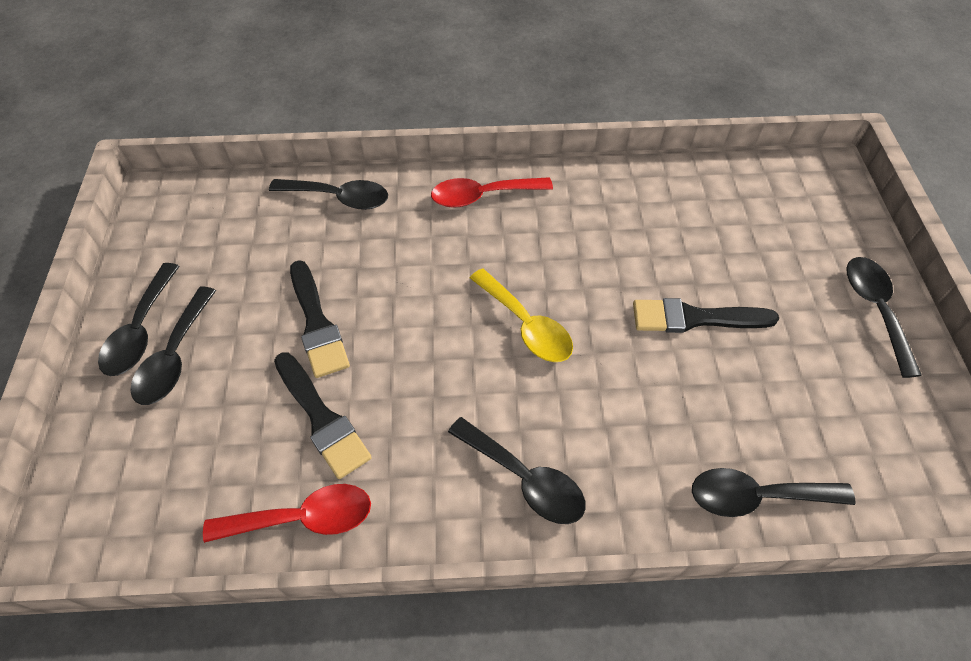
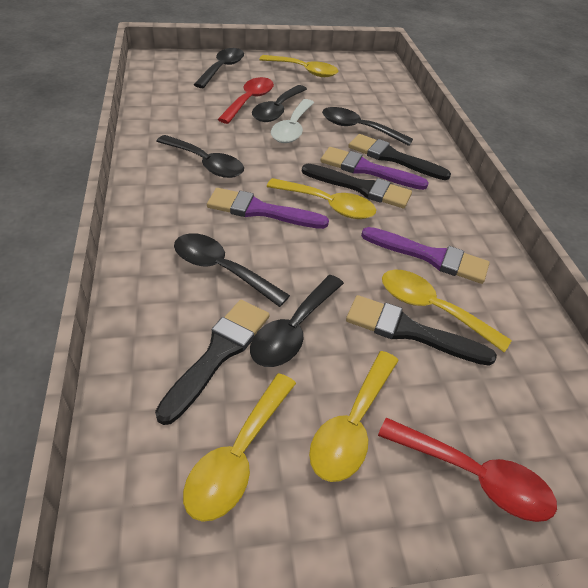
black brush: [274,352,372,479] [290,260,350,378] [633,298,779,333] = 3 -> [155,300,270,425] [302,164,412,208] [346,295,497,366] [348,134,451,180] = 4
purple brush: none = 0 -> [207,188,329,229] [320,147,429,190] [361,227,489,284] = 3
white spoon: none = 0 -> [271,99,314,143] = 1
yellow spoon: [470,268,573,362] = 1 -> [183,373,296,522] [259,55,338,77] [266,178,376,219] [309,351,399,482] [382,270,512,352] = 5

